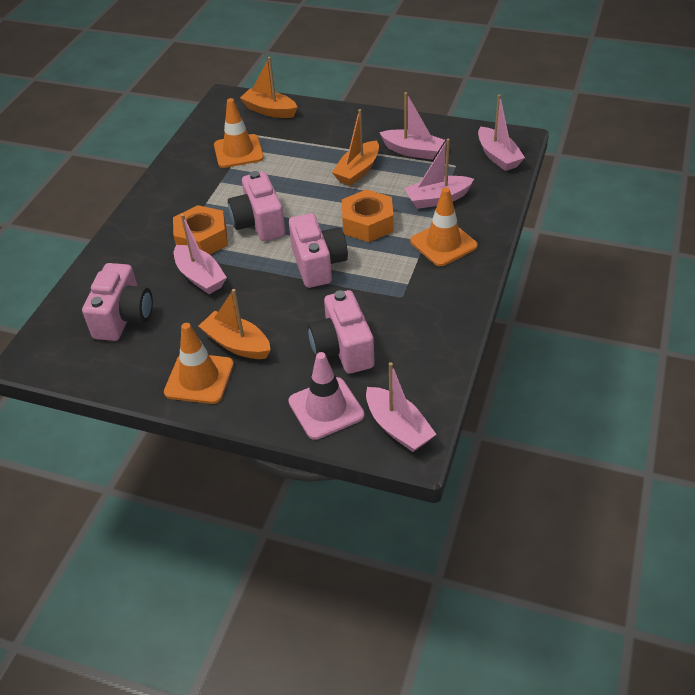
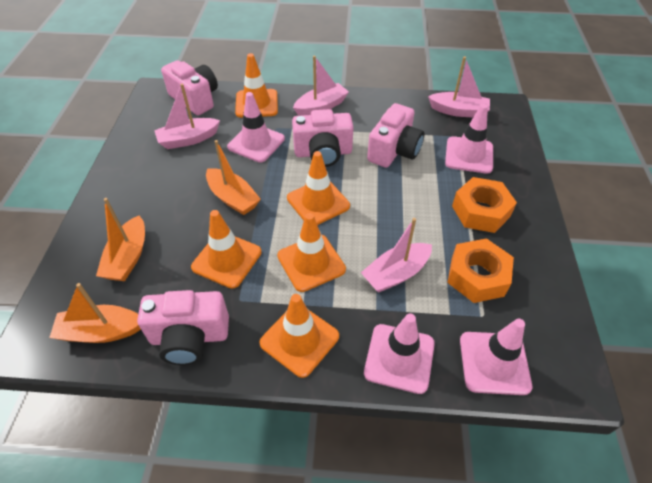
orange traffic cone: [164,323,234,404] [214,98,264,168] [410,187,478,266] = 3 -> [191,210,262,289] [235,53,278,118] [259,294,339,378] [277,213,346,292] [287,151,350,225] = 5
pink boat: [174,214,227,294] [366,362,436,452] [379,92,445,160] [404,139,474,209] [478,94,525,171] = 5 -> [154,84,220,149] [293,56,349,116] [361,218,432,293] [428,57,490,117] = 4
pink traffic cone: [288,352,365,440] = 1 -> [227,92,285,163] [364,313,435,394] [445,104,493,174] [460,319,532,395] = 4

